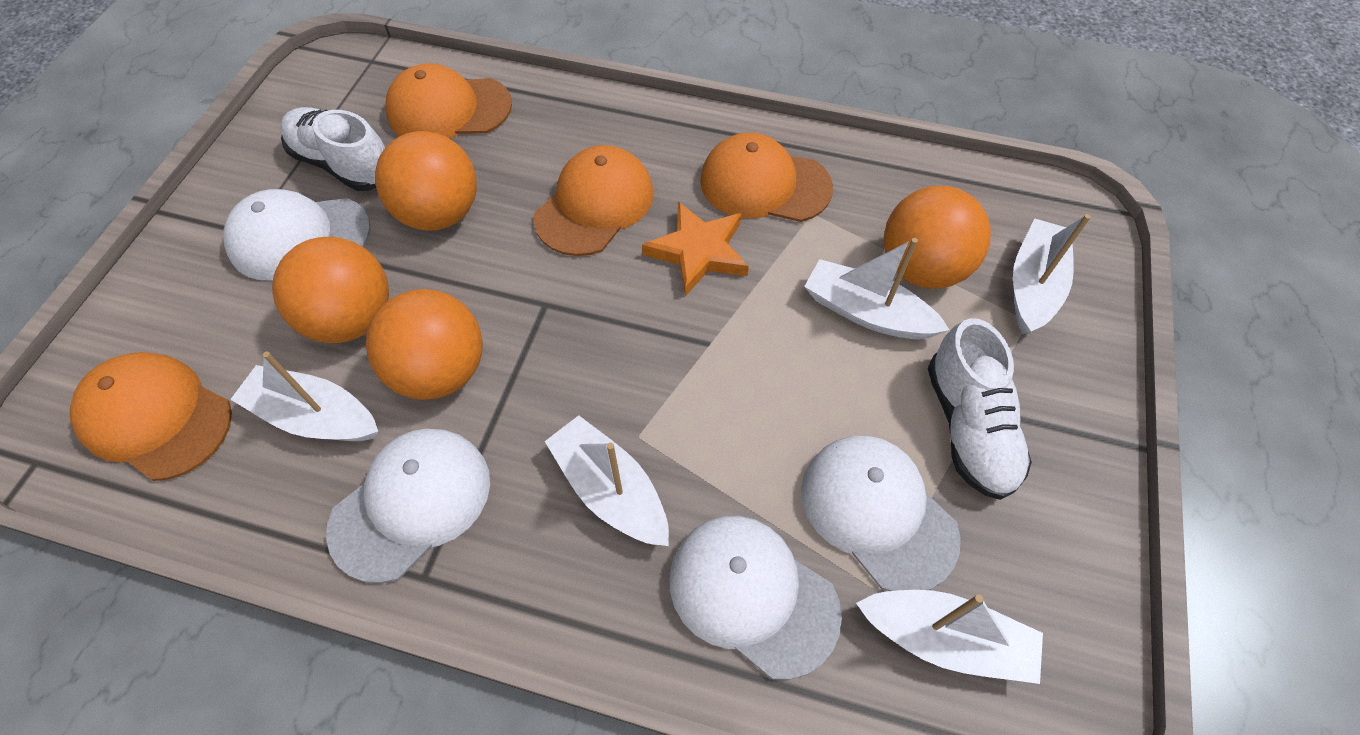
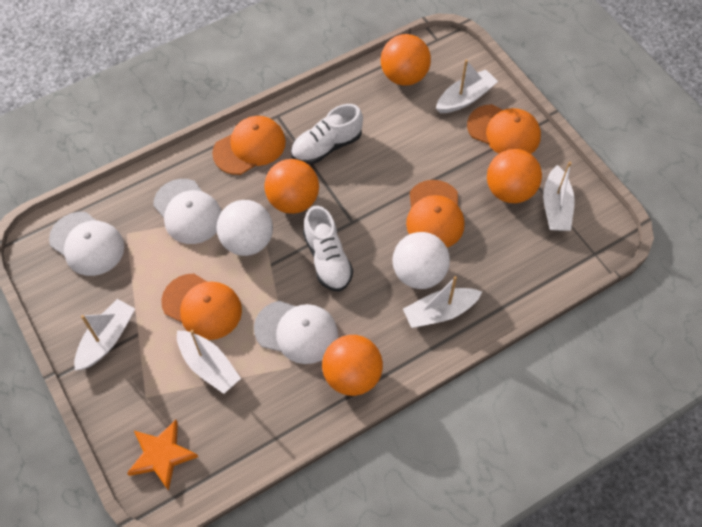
white ball: none = 0 -> [216,200,273,256] [392,232,450,289] = 2
white cap: [223,189,371,280] [326,429,490,583] [670,516,842,680] [801,436,961,591] = 4 -> [49,212,125,276] [153,179,222,244] [254,301,338,364] = 3

